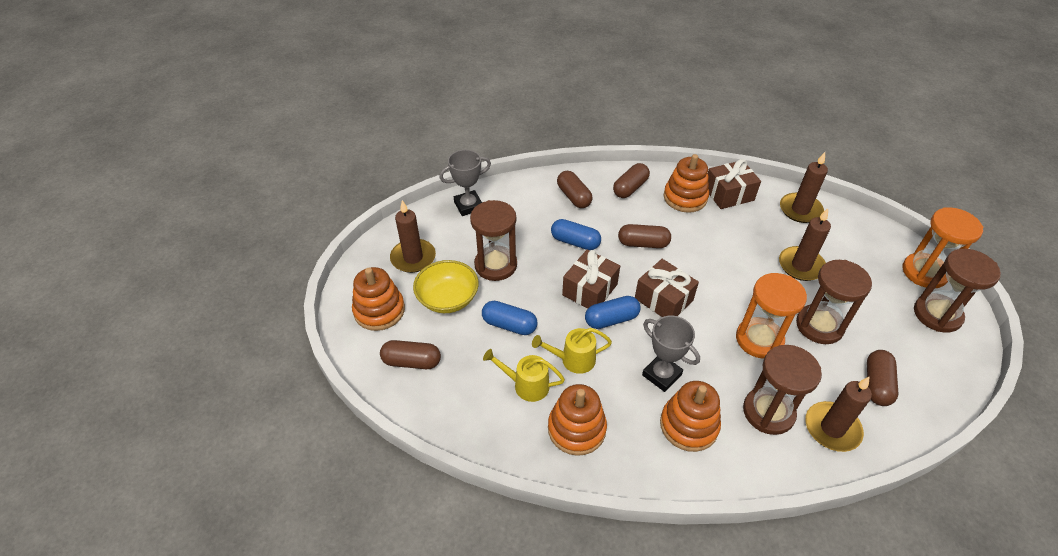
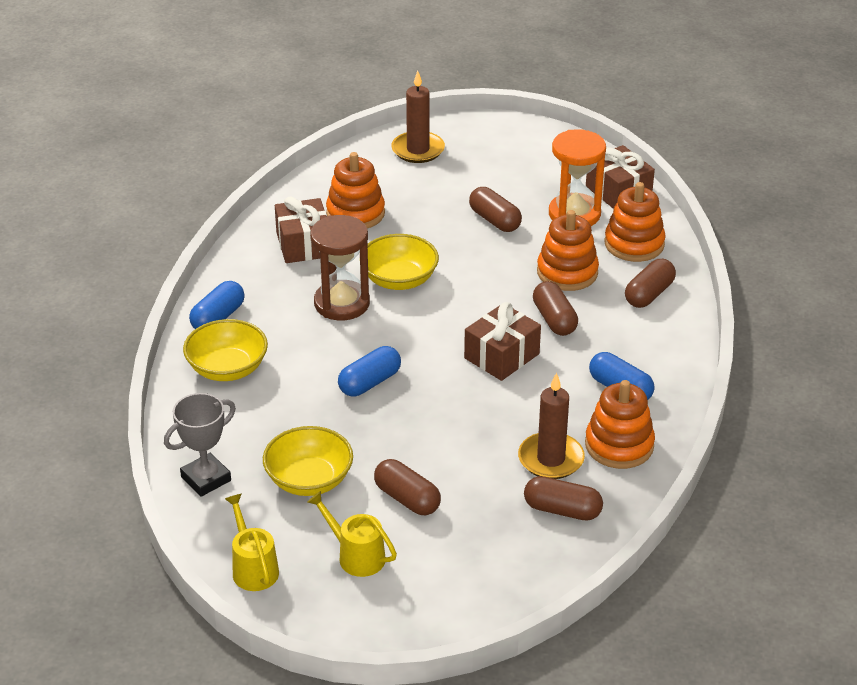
brown candle: [390,200,436,273] [779,208,831,281] [780,152,828,223] [805,377,872,452] = 4 -> [391,71,445,163] [518,372,585,479] = 2
brown hourglass: [470,200,517,281] [743,345,822,435] [796,260,872,344] [914,249,1001,333] = 4 -> [310,215,370,320] = 1
grey trophy: [439,150,491,216] [642,316,700,392] = 2 -> [164,393,236,497] = 1
orange hourglass: [736,273,807,359] [902,207,983,288] = 2 -> [549,129,606,226] = 1
yellow bowl: [413,260,479,313] = 1 -> [183,319,268,381] [263,426,353,496] [367,234,439,290] = 3

